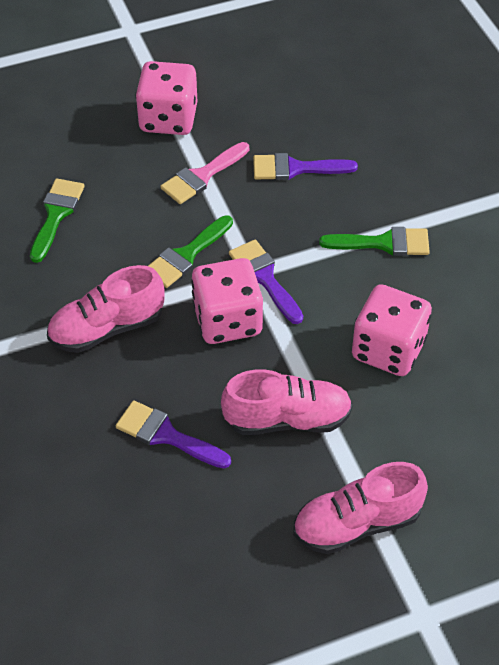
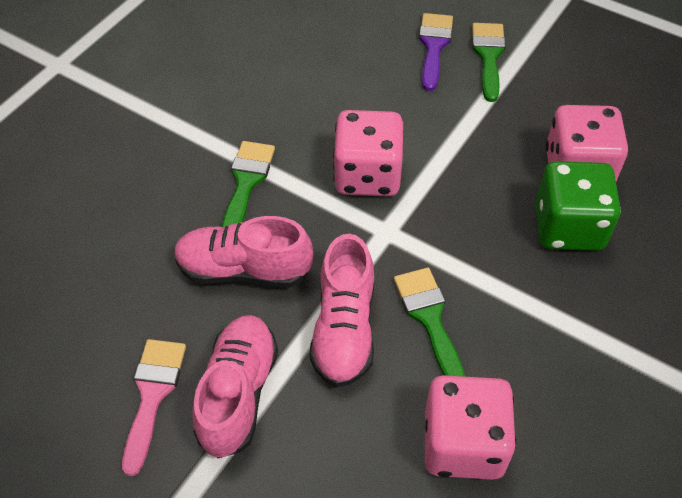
green dice: none = 0 -> [535,161,621,251] = 1
purple brush: [116,400,231,468] [229,240,303,324] [253,153,358,180] = 3 -> [419,13,453,91] = 1

